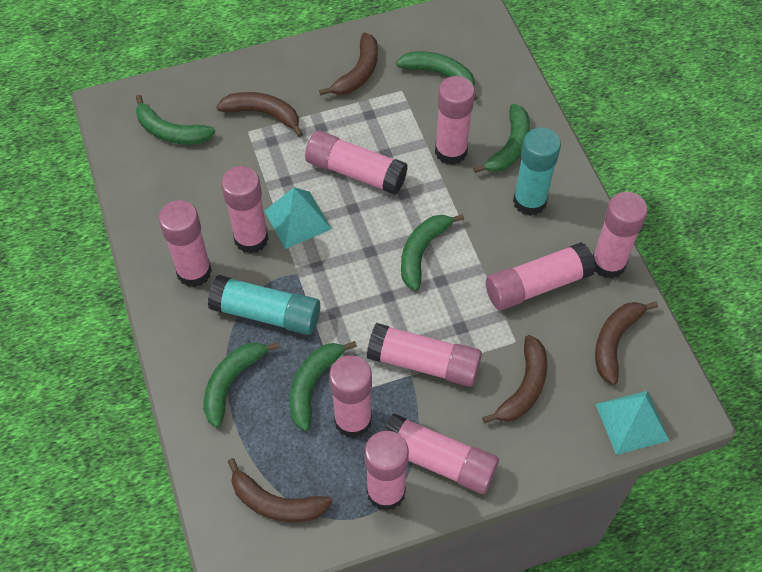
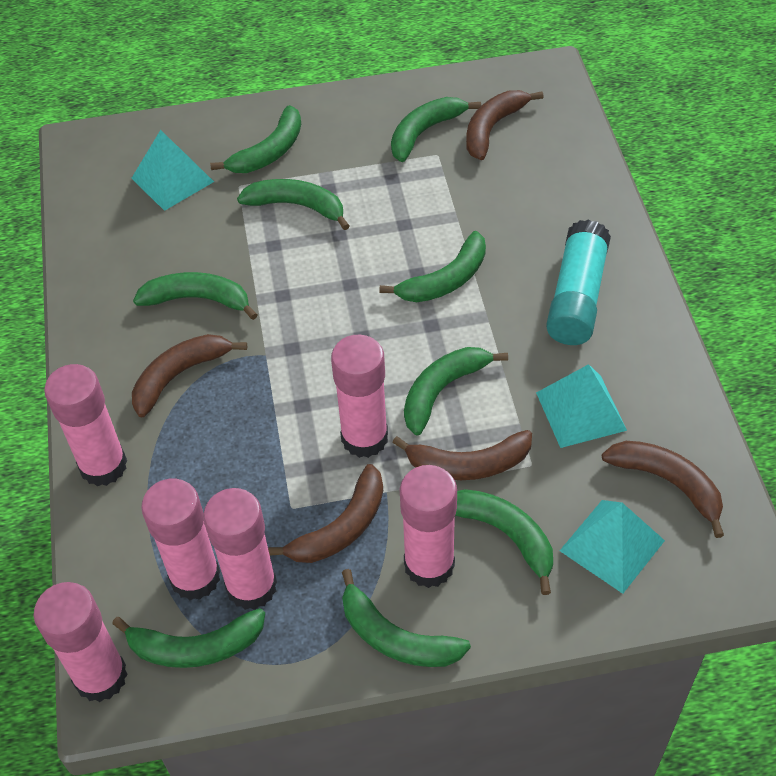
green banana: [136,95,215,145] [203,342,280,428] [289,341,357,431] [396,51,478,101] [401,214,464,291] [473,104,530,173] = 6 -> [112,608,265,668] [133,272,258,320] [210,105,301,173] [237,179,349,230] [342,569,471,667] [379,231,486,302] [391,97,481,162] [404,347,508,436] [455,489,553,595] = 9
pink glue stick: [159,200,212,287] [221,166,269,254] [305,131,408,195] [329,355,372,438] [365,431,409,511] [367,323,482,387] [384,413,499,494] [435,76,475,165] [486,242,595,310] [592,192,648,279] = 10 -> [34,582,128,702] [44,364,127,486] [141,479,220,600] [203,488,277,610] [331,335,388,458] [400,465,457,588] = 6
turquoise glue stick: [208,275,320,335] [513,127,561,216] = 2 -> [546,220,611,345] = 1
turquoise pyramid: [264,187,331,249] [596,391,669,455] = 2 -> [131,130,214,211] [536,364,627,448] [560,500,665,594] = 3

